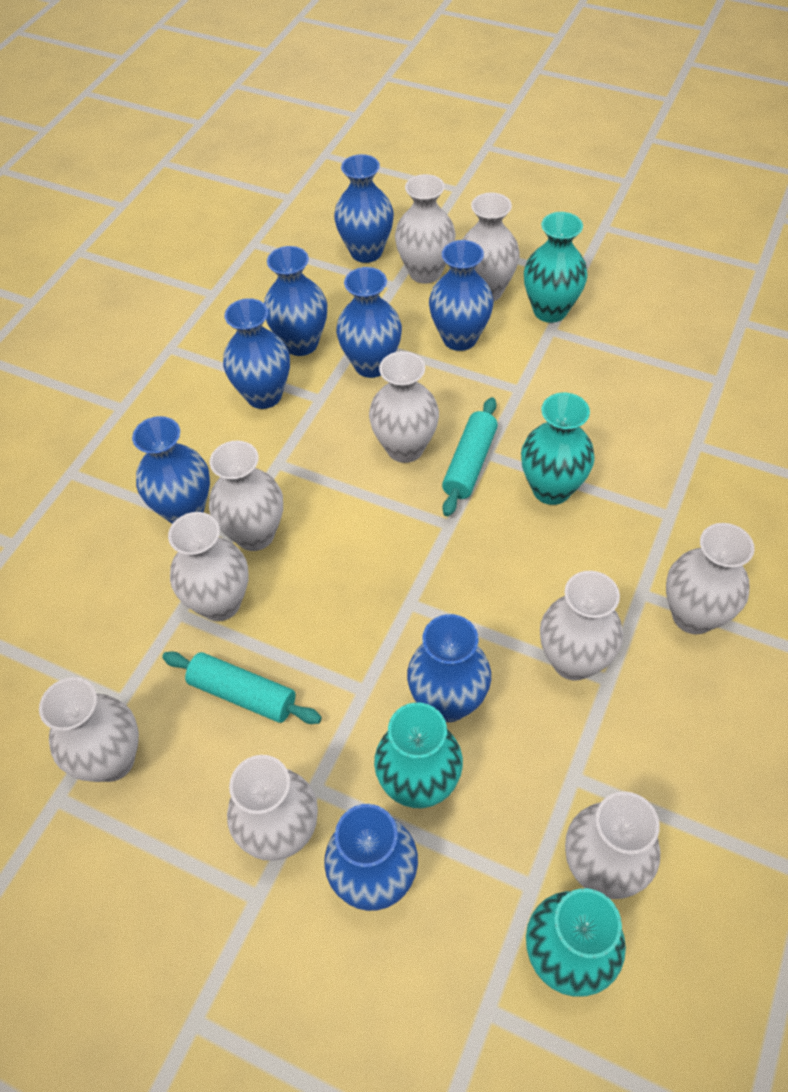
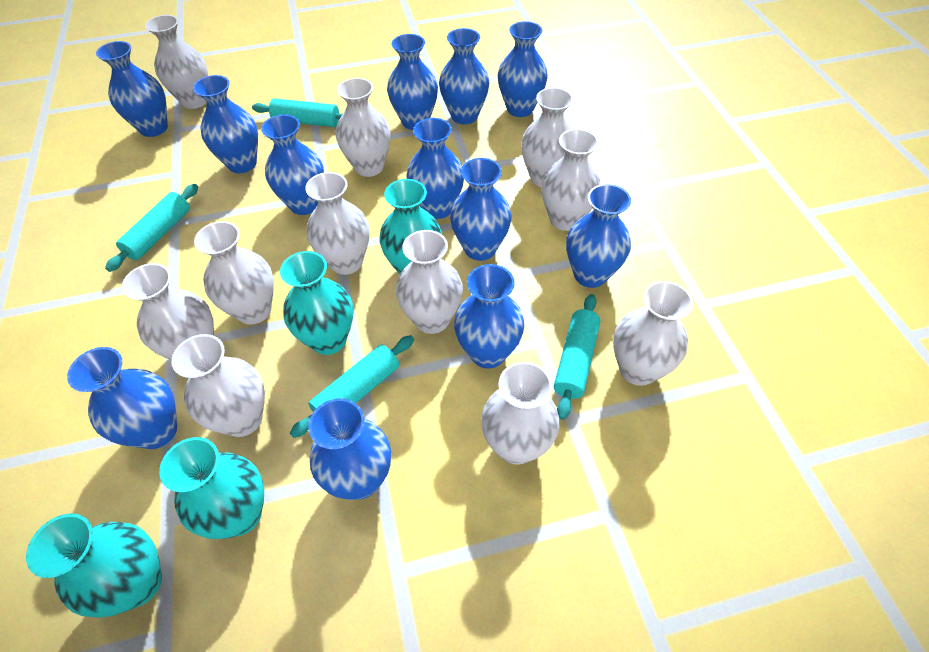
blue vase: [132,416,210,524] [223,298,290,409] [264,246,327,356] [324,804,418,911] [334,154,394,263] [336,267,402,378] [407,614,491,722] [429,240,494,351] = 8 -> [67,347,177,449] [96,41,168,137] [193,75,258,173] [261,114,324,215] [308,398,391,500] [387,34,438,130] [407,118,464,219] [439,28,489,124] [450,158,512,261] [454,264,524,368] [498,21,548,117] [566,184,631,288] = 12
turquoise rolling pin: [162,651,322,724] [442,397,498,516] = 2 -> [105,184,198,272] [252,98,343,127] [290,335,414,438] [554,294,601,420] = 4
white vase: [39,677,139,782] [168,512,248,621] [209,440,283,551] [227,755,318,861] [369,351,439,463] [395,174,456,284] [462,193,520,302] [540,571,623,681] [565,791,660,899] [666,523,755,634] = 10 -> [122,263,214,360] [145,15,208,109] [171,334,265,437] [194,221,274,325] [305,172,370,275] [336,78,390,177] [396,230,463,334] [481,362,560,465] [521,87,573,187] [541,129,601,231] [613,281,693,386] = 11

